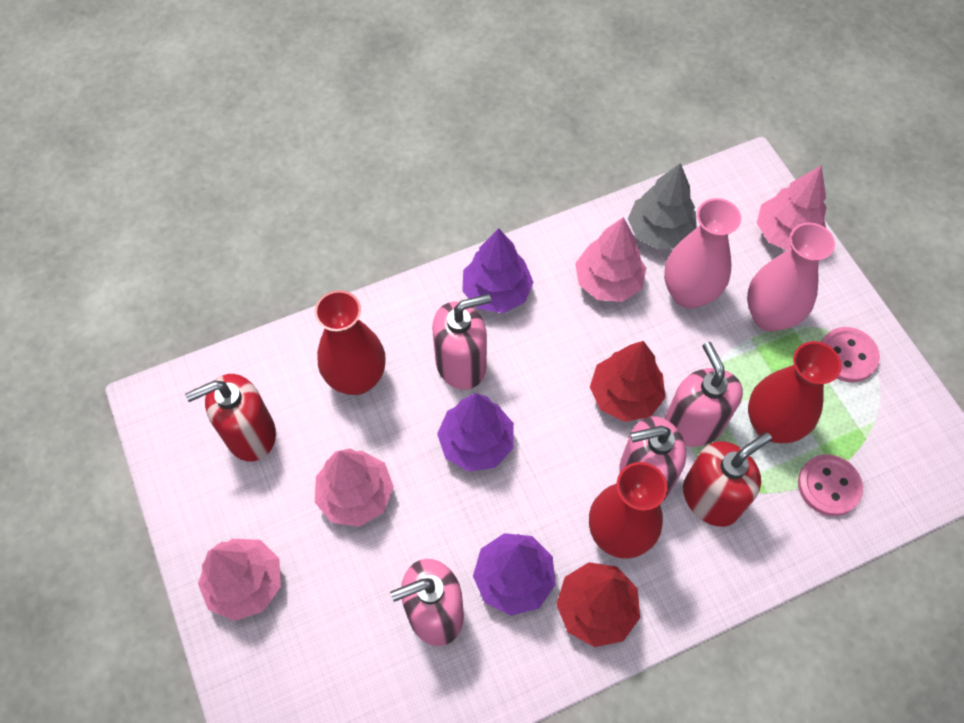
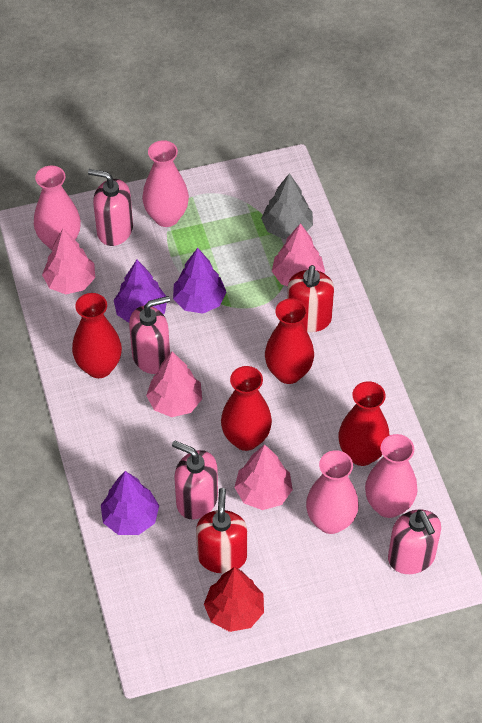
pink button: [798,454,863,516] [821,327,880,382] = 2 -> none = 0
pink vase: [664,198,741,309] [747,223,835,331] = 2 -> [34,166,81,250] [142,140,189,227] [306,450,359,534] [365,434,417,518] = 4
red tree: [556,562,640,647] [590,341,665,422] = 2 -> [204,567,264,632] = 1
red vase: [315,290,386,395] [589,462,667,559] [748,341,842,443] = 3 -> [72,293,122,378] [221,366,272,451] [265,299,314,384] [338,381,390,466] = 4

